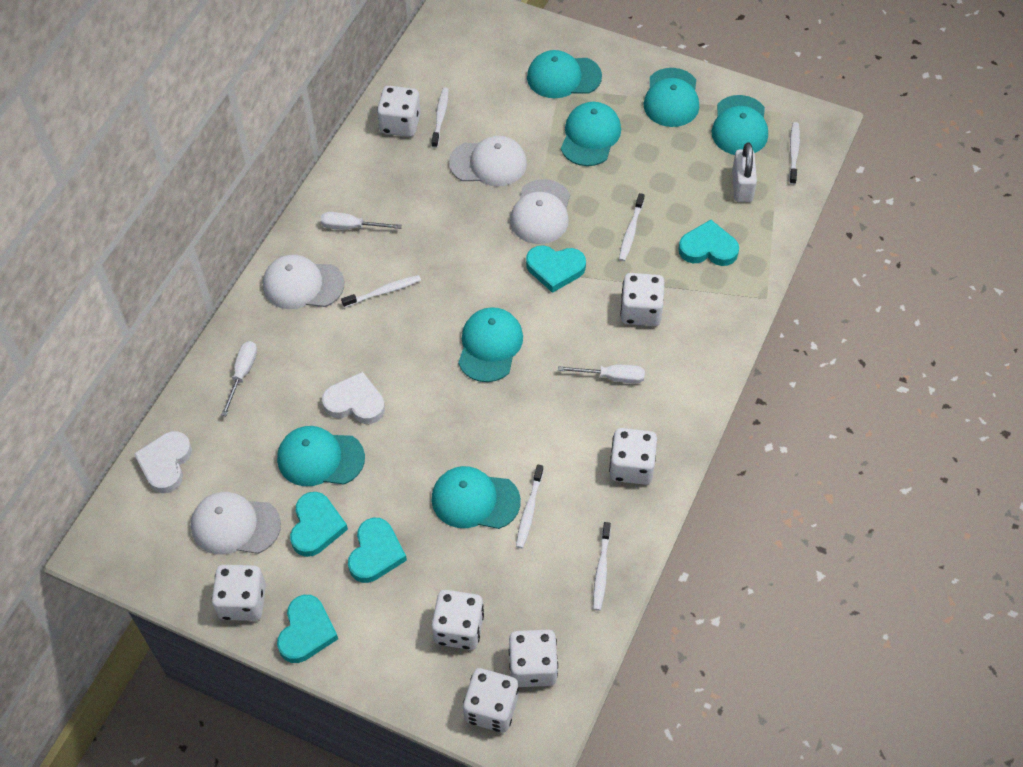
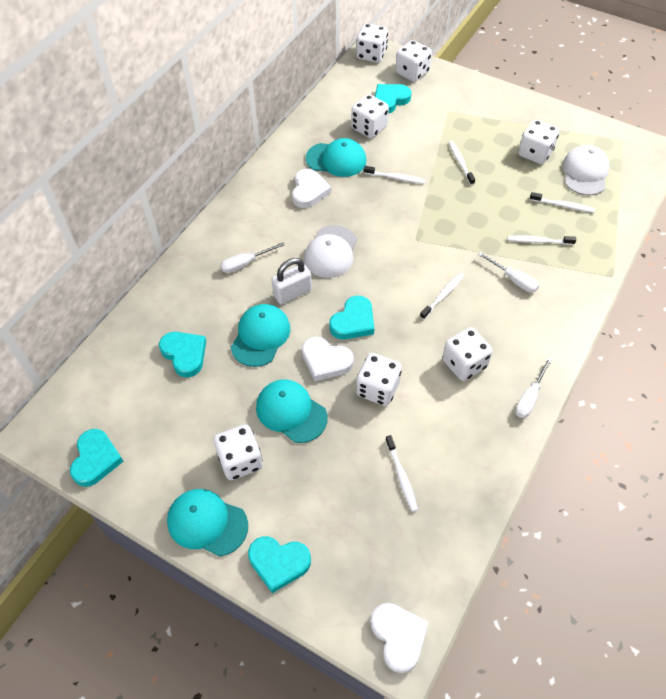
turquoise cap: [277,426,365,486] [432,466,521,529] [458,307,523,382] [527,50,602,98] [561,102,621,166] [643,68,699,127] [711,95,768,155] = 7 -> [167,489,248,556] [231,304,290,367] [256,380,327,443] [306,138,366,177] = 4
white cap: [191,492,281,555] [263,255,344,309] [449,136,527,186] [510,179,570,244] = 4 -> [304,225,357,278] [562,145,609,196] = 2
white heart: [134,431,192,493] [322,372,385,424] = 2 -> [292,169,331,208] [302,336,354,381] [371,603,429,673] = 3

